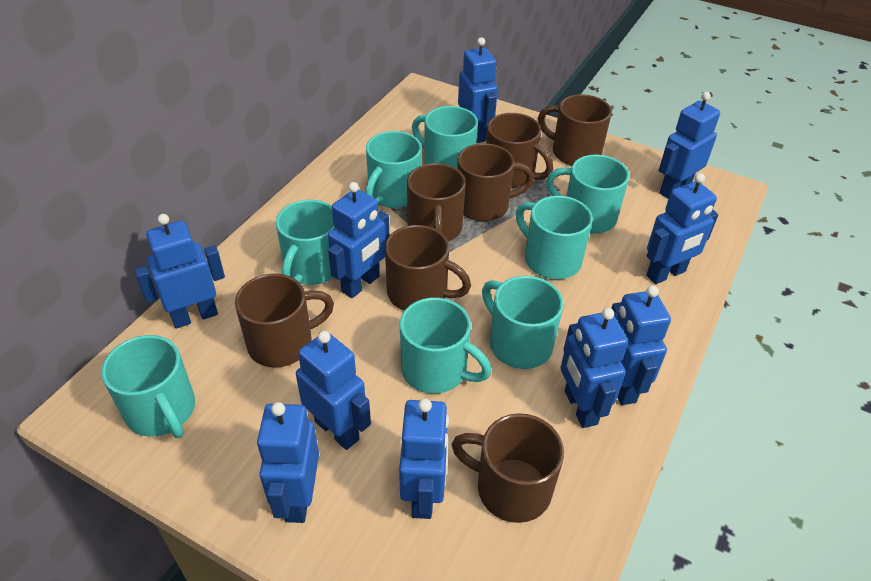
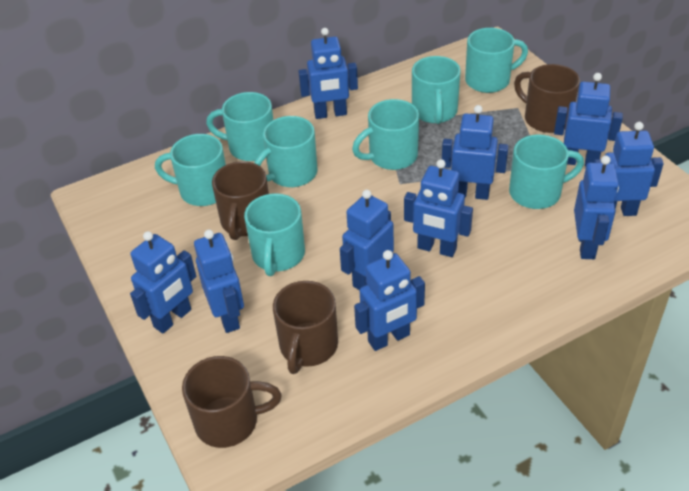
brown mug: [235,273,334,368] [385,225,471,311] [407,163,466,242] [451,413,564,523] [457,143,534,221] [486,113,553,187] [538,94,612,166] = 7 -> [182,356,282,448] [212,161,269,240] [273,281,338,374] [514,64,580,133] = 4

